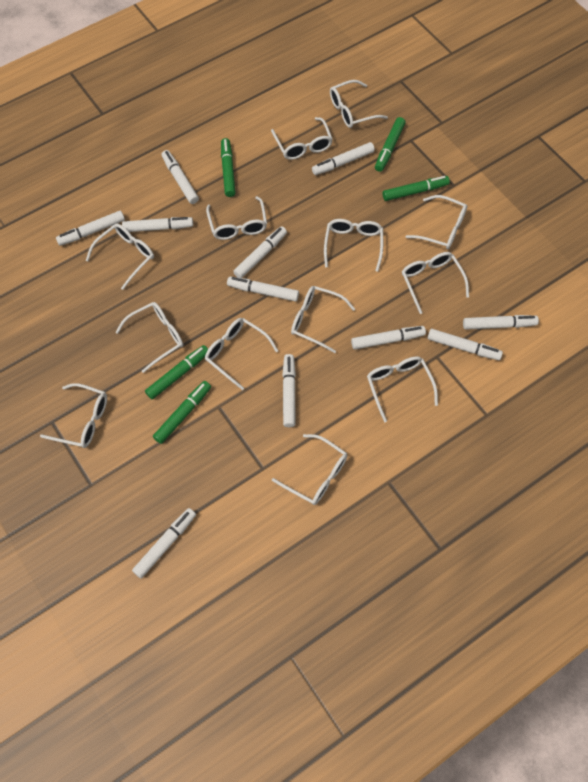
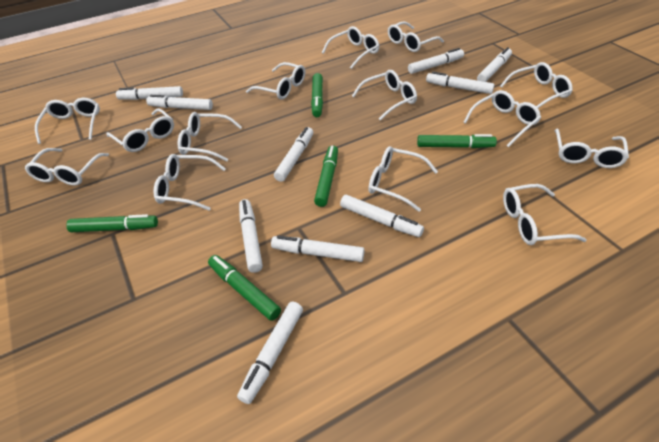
white glasses: [40,383,107,448] [86,224,154,290] [116,302,183,373] [205,318,278,390] [206,196,267,240] [271,117,333,160] [272,434,347,505] [291,286,355,353] [324,219,383,272] [330,80,388,128] [367,356,438,422] [402,252,469,314] [405,195,467,249] = 13 -> [25,148,109,185] [35,98,100,144] [106,108,174,152] [154,154,226,211] [178,112,242,161] [246,62,305,99] [322,26,379,69] [352,70,417,121] [368,146,438,212] [388,21,444,52] [463,90,541,147] [500,62,573,108] [503,184,587,245] [555,128,629,168] = 14
white marker: [56,211,125,246] [122,217,193,232] [132,508,196,578] [162,150,199,204] [227,277,299,302] [233,226,287,278] [282,354,296,427] [312,142,375,175] [351,326,426,350] [427,329,503,360] [463,315,539,330] = 11 -> [116,86,183,100] [146,95,213,110] [237,302,303,404] [239,199,263,273] [271,235,364,262] [274,127,313,182] [340,195,424,237] [408,48,464,74] [426,71,494,94] [477,47,512,82] = 10

